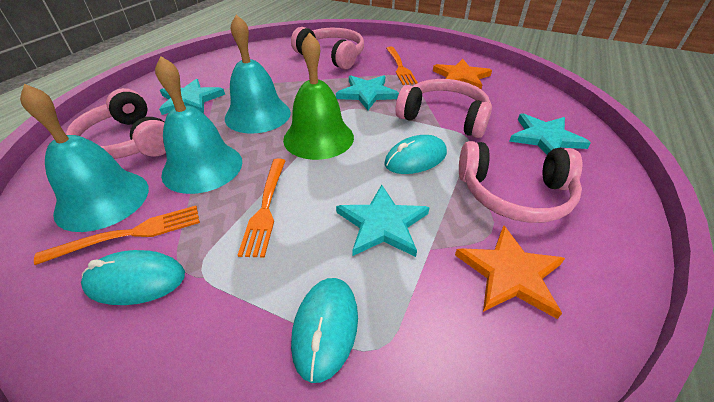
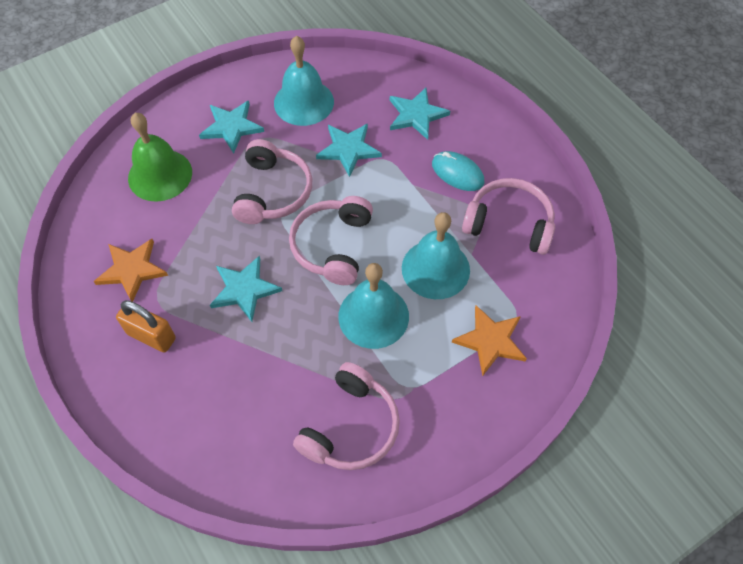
orange fork: [34,206,200,265] [238,159,286,258] [386,47,418,85] = 3 -> none = 0
orange padlock: none = 0 -> [116,300,176,353] = 1
turquoise mouse: [81,250,185,305] [291,278,358,383] [384,135,447,174] = 3 -> [432,151,484,191] = 1

